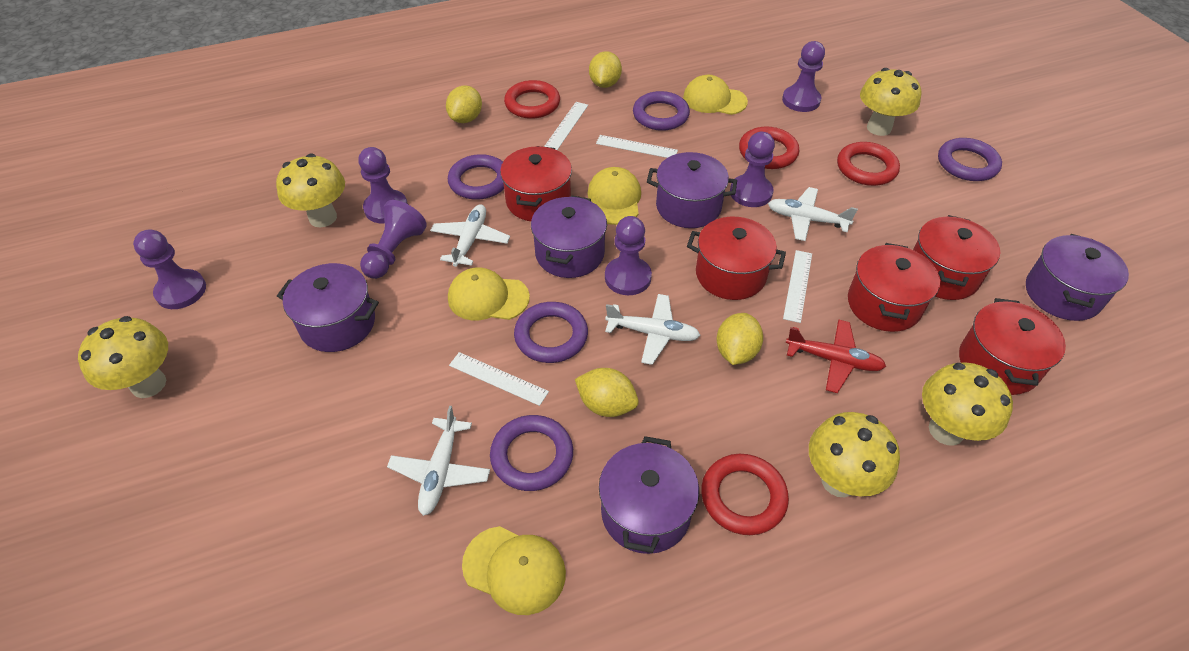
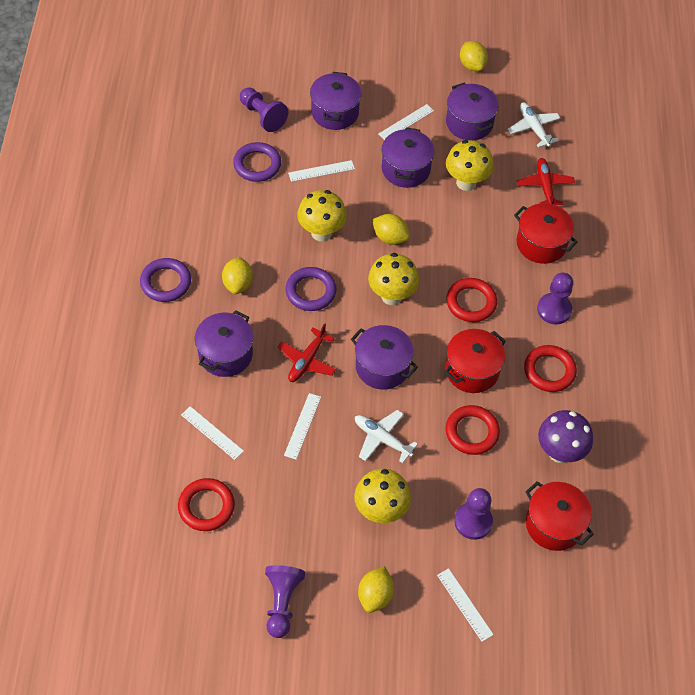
purple mushroom: none = 0 -> [538,410,593,463] = 1
purple pawn: [133,229,206,309] [359,147,408,223] [360,200,427,279] [605,216,652,295] [730,132,775,207] [782,41,825,112] = 6 -> [240,87,288,132] [265,565,305,638] [454,488,493,540] [537,273,573,324] = 4
purple ring: [448,154,504,200] [490,415,573,491] [514,302,588,363] [633,91,690,131] [938,138,1002,181] = 5 -> [140,258,191,302] [233,142,281,182] [285,267,337,311] = 3
red plane: [786,320,886,393] = 1 -> [277,323,336,382] [517,158,575,205] = 2
red pot: [500,146,572,221] [687,217,786,300] [848,243,940,332] [913,215,1000,300] [959,298,1066,395] = 5 -> [444,329,506,393] [514,203,578,264] [525,481,594,551] = 3
white plane: [387,406,490,516] [430,204,510,267] [605,294,701,365] [768,187,858,241] = 4 -> [355,410,418,463] [508,102,561,148] = 2
white ruler: [449,352,549,406] [544,102,588,150] [596,135,678,158] [783,250,812,323] = 4 -> [181,406,244,460] [284,393,321,460] [288,160,355,182] [379,104,434,140] [437,568,494,642] = 5
yellow cap: [448,267,530,320] [462,526,566,615] [587,167,641,225] [683,75,748,115] = 4 -> none = 0
yellow mushroom: [78,316,168,398] [276,153,345,227] [809,412,900,497] [860,68,921,136] [922,363,1013,446] = 5 -> [297,190,347,241] [354,469,411,523] [368,253,419,305] [446,140,494,191] = 4

